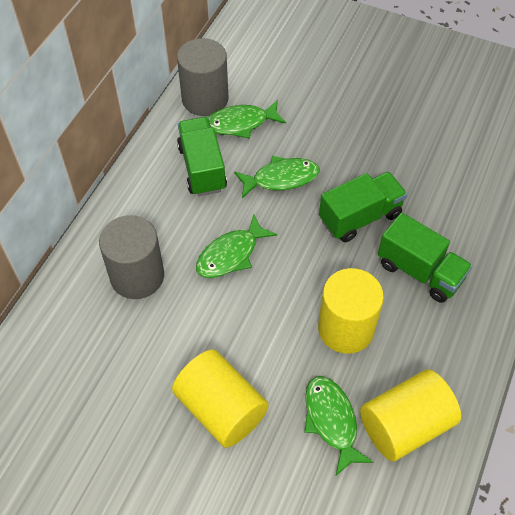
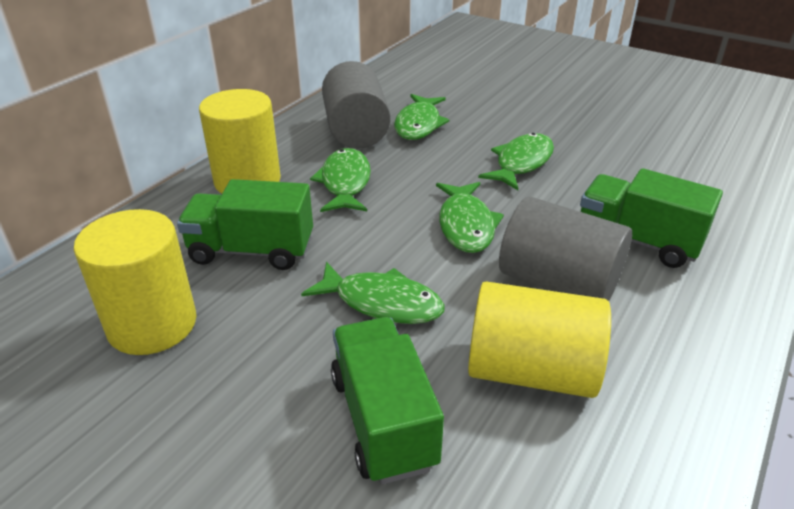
green fish: [196,214,277,278] [208,100,286,139] [234,156,320,198] [304,376,373,475] = 4 -> [301,262,445,324] [310,148,371,212] [394,94,449,140] [436,182,504,253] [478,133,554,190] = 5

